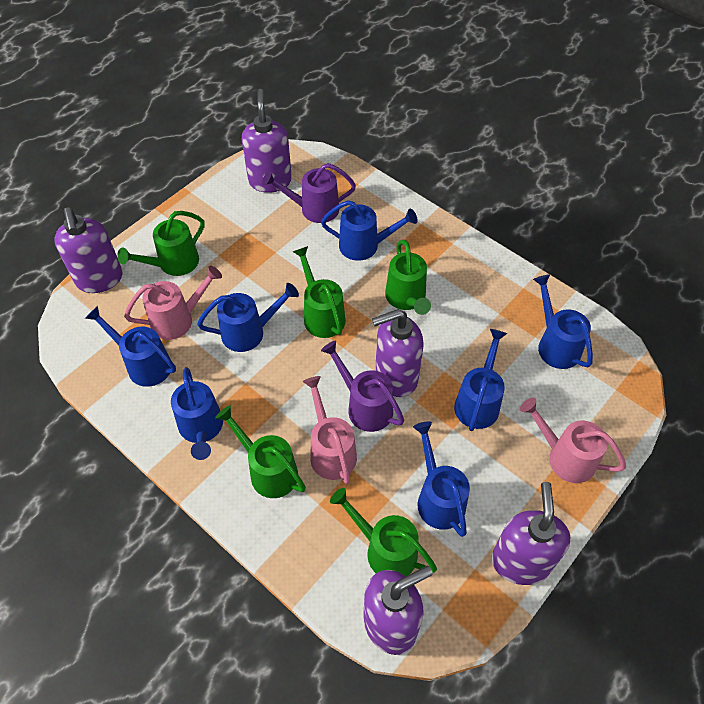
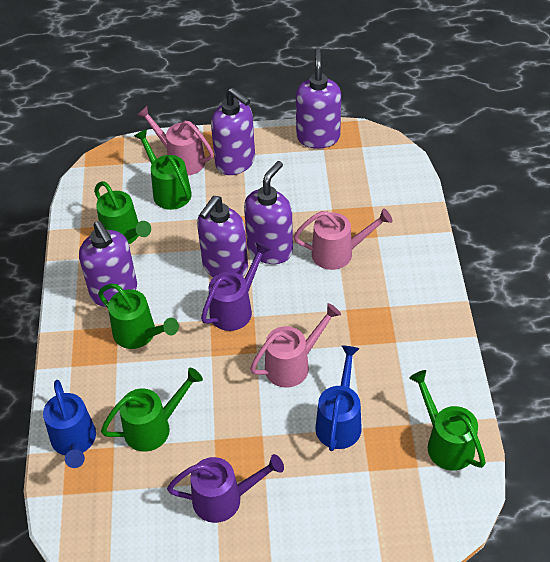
blue watering can: [85,306,176,387] [171,367,223,460] [197,283,299,352] [321,200,417,261] [413,421,470,537] [454,329,508,431] [533,274,593,369] = 7 -> [43,380,96,468] [315,346,362,451] = 2

